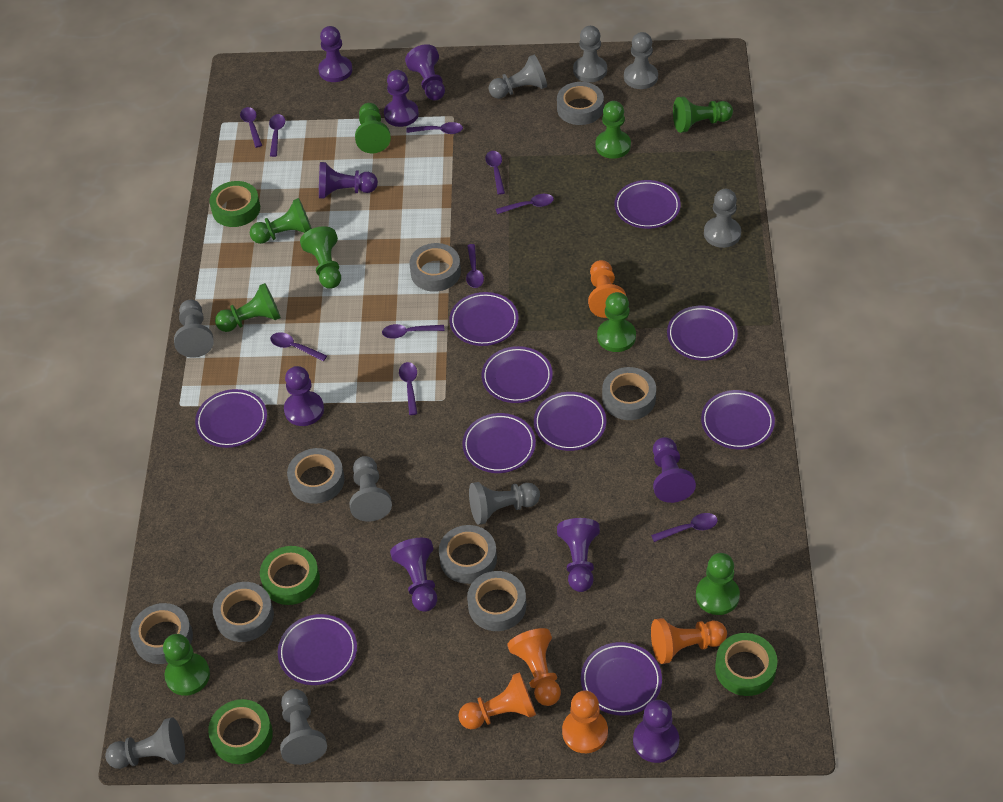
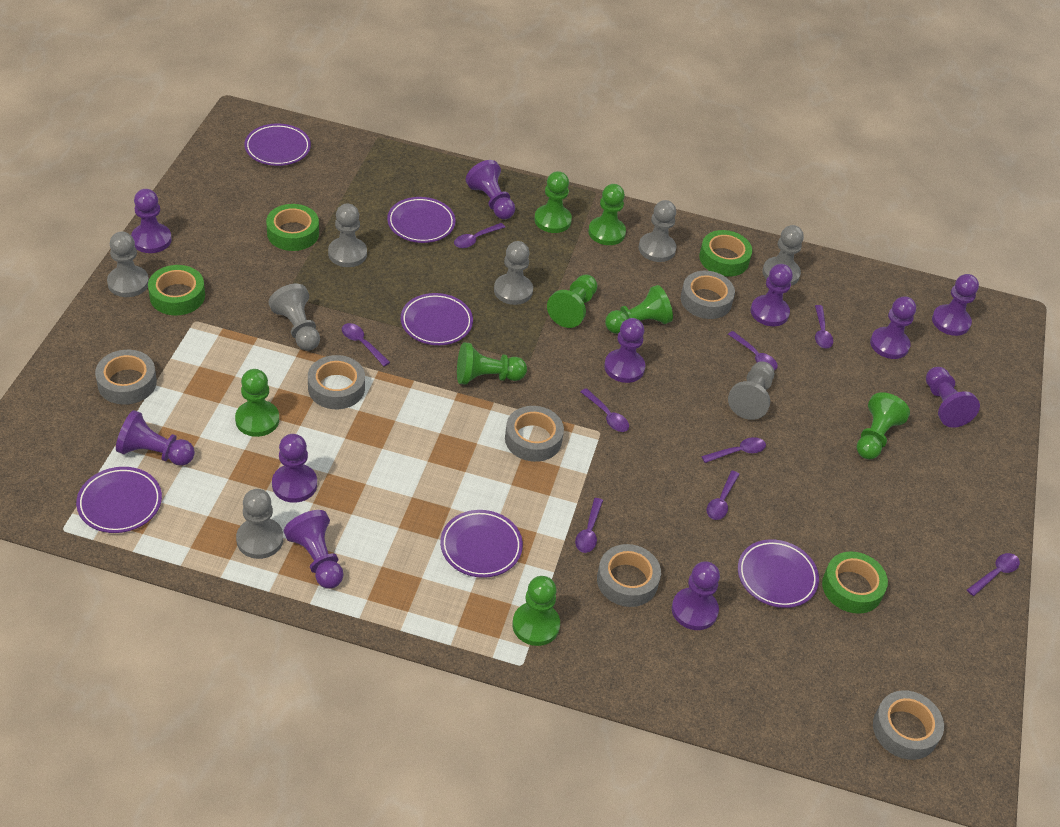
green pawn: [163,634,210,696] [215,283,281,332] [250,198,312,244] [300,226,341,289] [355,103,391,153] [595,101,631,159] [597,292,636,352] [673,97,733,133] [696,553,740,615] = 9 -> [235,369,279,437] [457,342,527,385] [512,576,560,646] [534,171,572,233] [547,274,597,328] [588,184,626,245] [605,285,673,334] [857,392,910,460] = 8
grey pawn: [105,717,185,769] [174,300,214,358] [280,689,327,765] [349,456,392,522] [469,482,540,525] [489,55,547,99] [573,26,607,82] [624,32,658,89] [704,189,741,248] = 9 -> [107,232,149,297] [236,489,283,559] [269,284,320,351] [328,204,367,267] [494,241,533,305] [639,200,676,262] [728,361,774,420] [762,225,804,286] = 8
grey tape: [130,603,193,664] [213,582,274,642] [287,448,344,504] [409,243,461,292] [439,525,497,584] [467,571,526,631] [557,82,604,125] [602,367,656,420] = 8 -> [95,350,157,405] [308,355,365,409] [505,406,564,462] [597,544,661,607] [681,271,735,319] [873,690,944,760] = 6
orange pawn: [458,672,536,729] [507,628,561,706] [562,690,608,753] [588,260,627,318] [651,618,727,664] = 5 -> none = 0
purple pawn: [284,366,324,426] [318,26,352,82] [319,162,378,199] [384,70,419,127] [390,538,437,612] [405,44,445,101] [557,518,600,592] [633,700,679,763] [653,437,696,503] = 9 -> [116,410,195,466] [131,189,172,253] [272,434,317,503] [284,510,344,589] [466,160,515,220] [604,318,645,383] [672,561,720,630] [750,264,793,326] [870,296,916,359] [926,367,980,428] [932,274,979,336] = 11
purple plate: [195,389,267,448] [278,614,357,685] [449,292,519,346] [462,413,536,473] [482,346,553,403] [534,392,606,451] [581,642,662,716] [614,180,681,229] [667,306,738,360] [701,390,775,449] = 10 -> [76,467,162,533] [244,124,311,166] [387,197,455,243] [401,293,473,345] [440,510,523,578] [738,539,819,608] = 6
purple spoon: [240,107,262,148] [269,114,285,157] [270,332,327,361] [382,324,445,339] [399,362,417,415] [406,122,463,134] [466,244,484,288] [485,151,505,195] [496,194,554,214] [651,513,718,542] = 10 -> [342,323,390,366] [454,223,505,248] [575,498,603,553] [581,388,629,432] [701,437,766,463] [707,471,739,520] [728,331,778,370] [815,305,833,349] [967,553,1020,596] = 9

